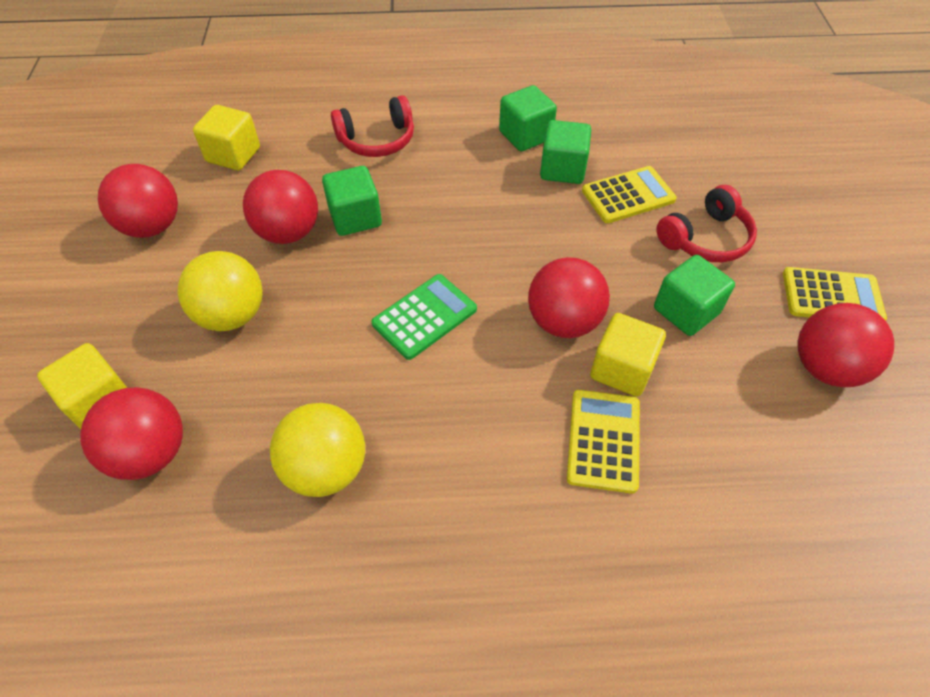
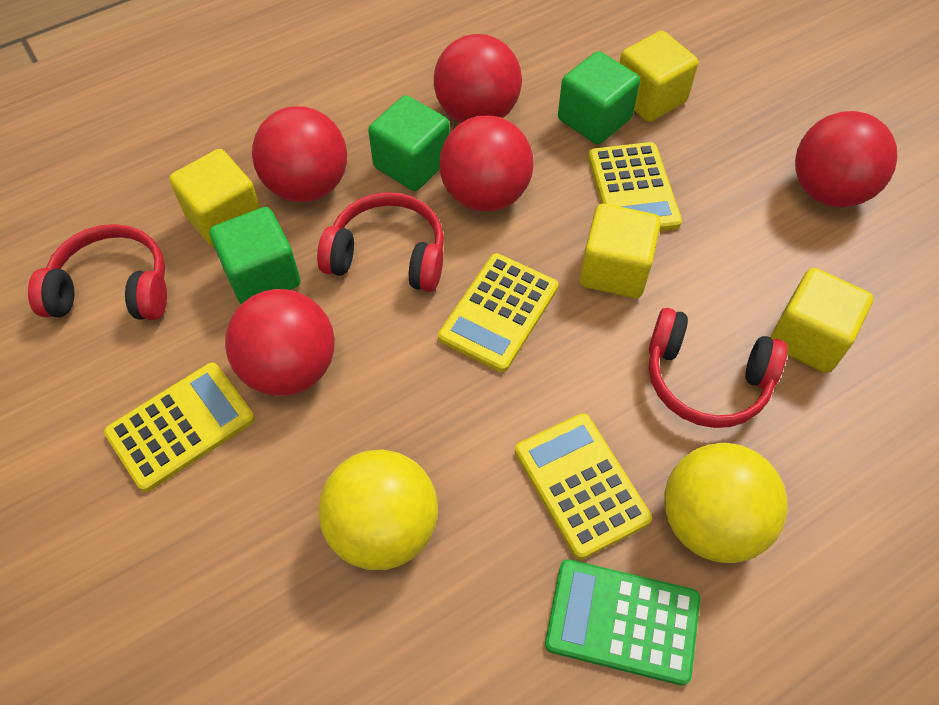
green cube: [322,166,382,236] [499,85,557,151] [540,120,591,184] [654,255,735,336] = 4 -> [209,207,300,304] [368,95,450,191] [558,51,640,144] = 3
red headphones: [331,95,414,157] [656,185,757,262] = 2 -> [28,224,167,320] [317,192,444,292] [649,308,788,428] = 3
yellow calculator: [567,390,640,494] [582,166,677,223] [783,267,887,320] = 3 -> [104,362,255,492] [438,253,558,372] [515,413,652,560] [588,142,682,231] = 4
yellow cube: [37,343,127,429] [193,105,260,171] [590,313,666,397] = 3 -> [169,149,260,248] [580,204,661,298] [619,31,698,122] [770,268,873,373] = 4

